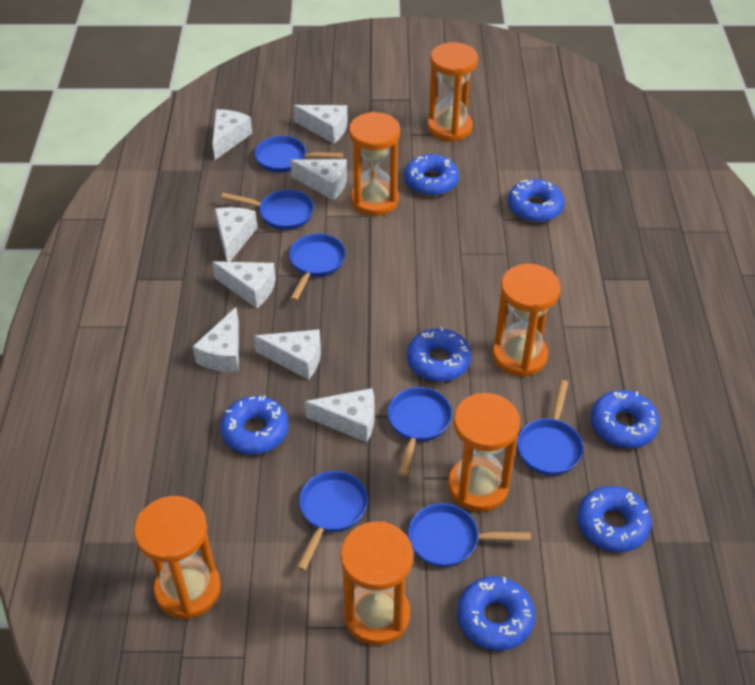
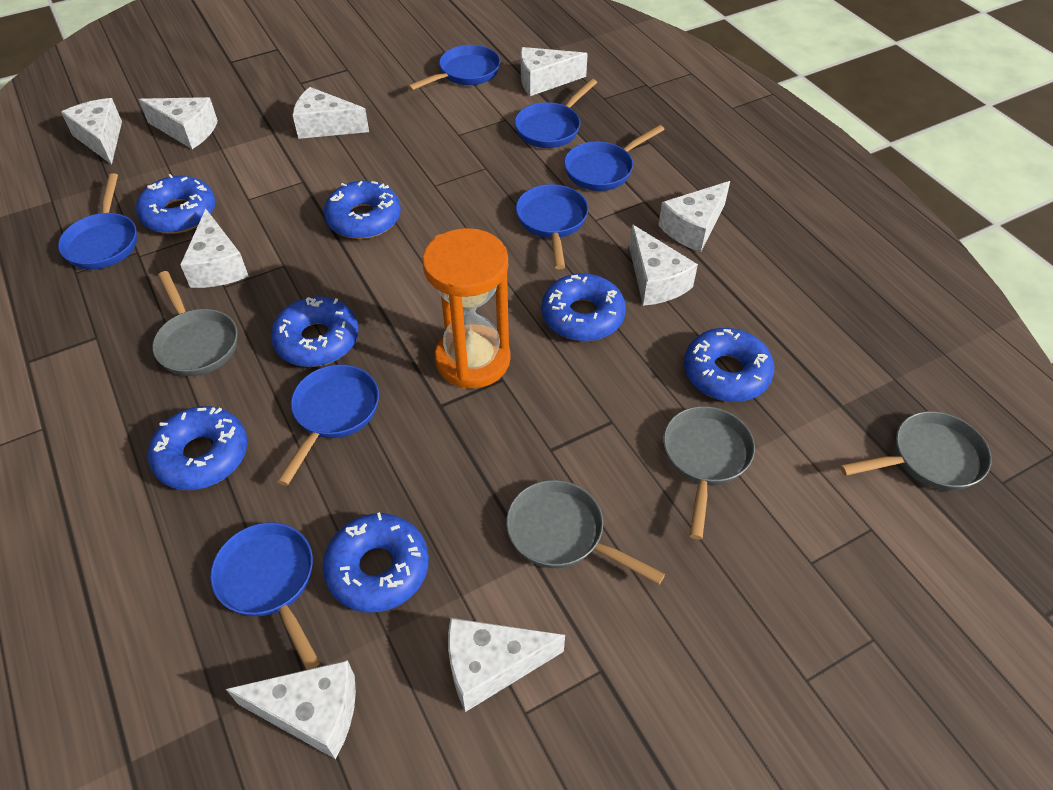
grey pan: none = 0 -> [152,271,238,376] [506,480,665,584] [663,406,755,540] [840,411,992,491] = 4
orange hourglass: [134,496,221,619] [340,521,413,645] [349,112,400,216] [427,42,478,142] [448,393,520,512] [492,264,561,377] = 6 -> [422,228,511,389] = 1
white cheese: [192,307,239,372] [212,109,252,160] [212,261,276,308] [215,207,257,262] [254,329,321,380] [290,159,347,201] [294,105,348,144] [305,388,374,442] = 8 -> [61,98,122,165] [139,97,218,149] [180,209,249,288] [226,660,356,759] [293,87,369,139] [448,618,565,712] [521,47,588,96] [629,225,698,306] [658,181,730,252] = 9

